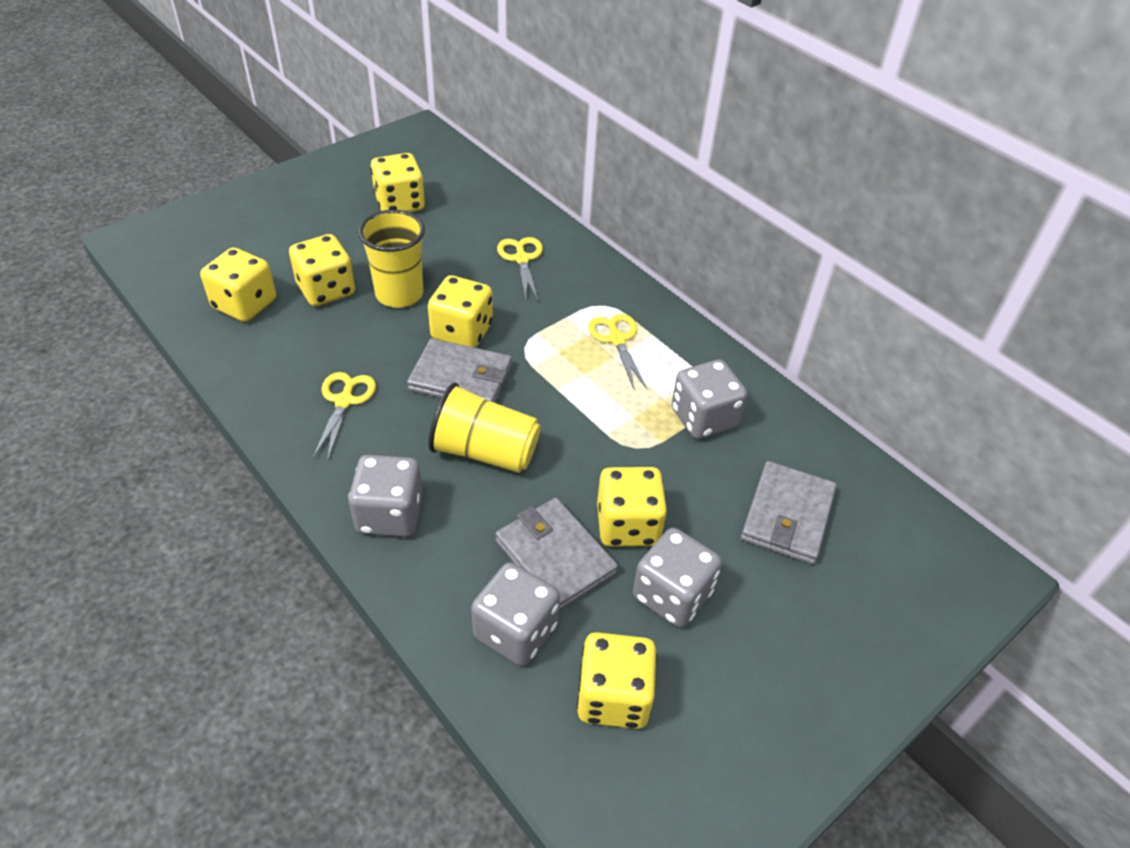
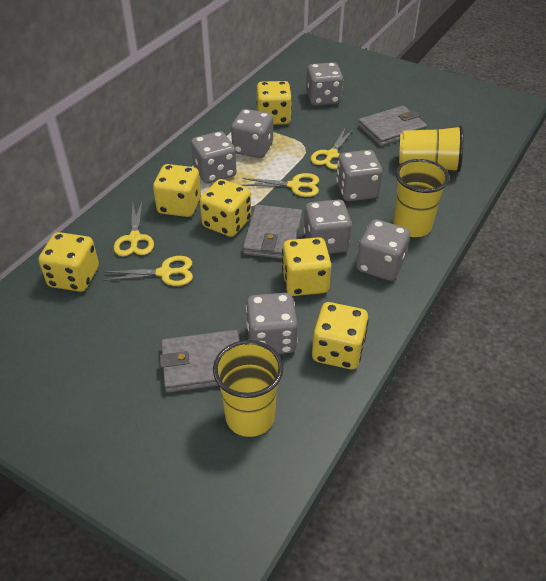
grey dice: [348,455,423,537] [471,562,560,666] [633,528,722,628] [672,359,747,439] = 4 -> [191,131,237,183] [231,109,273,158] [246,293,298,354] [304,200,352,254] [306,62,343,106] [336,150,383,201] [356,219,410,281] = 7
yellow cup: [358,210,425,308] [428,382,541,473] = 2 -> [213,340,283,437] [393,159,450,237] [399,125,464,173] = 3
yellow scissors: [312,372,376,462] [497,237,543,300] [588,314,647,389] = 3 -> [103,256,193,286] [114,202,154,257] [242,173,319,197] [311,127,353,169] = 4

